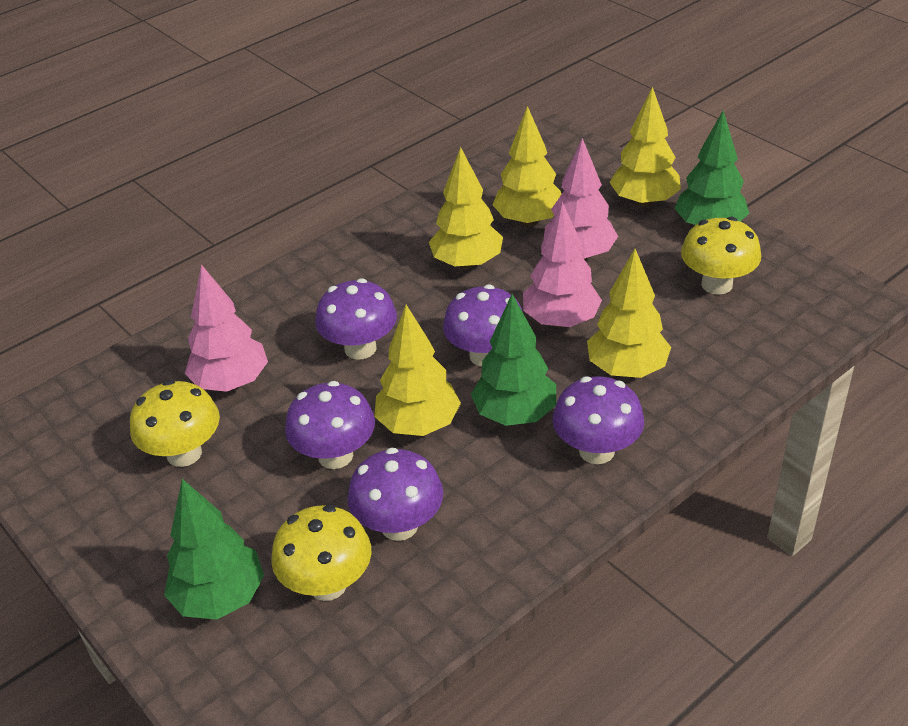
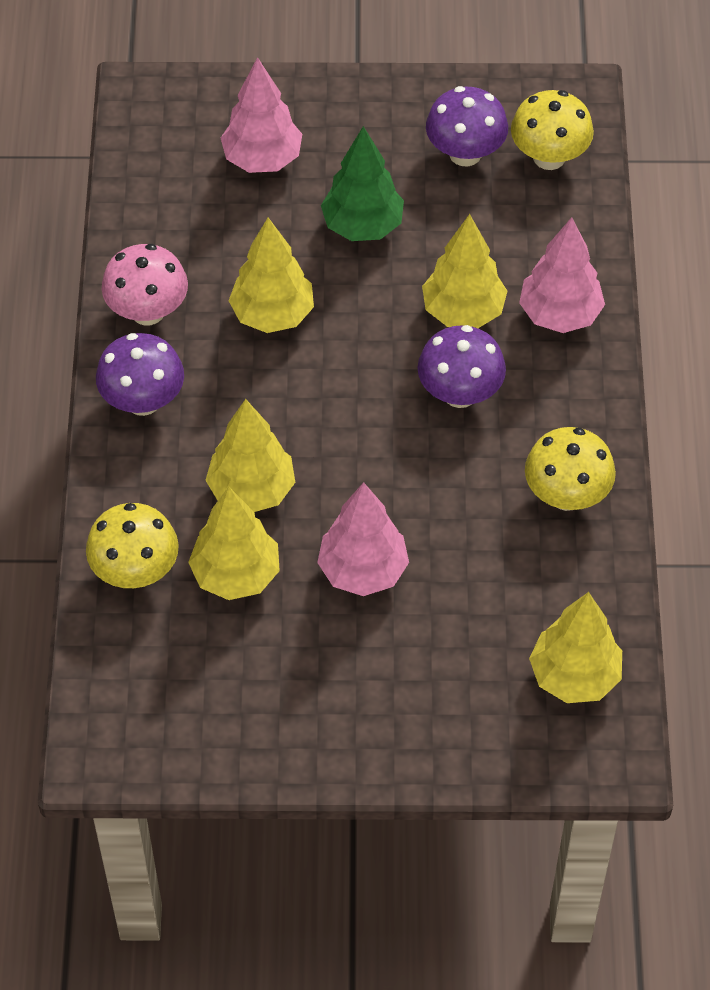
green tree: [164,479,264,620] [471,294,556,426] [674,110,749,225] = 3 -> [321,126,404,241] = 1
pink mushroom: none = 0 -> [102,244,188,325] = 1
purple mushroom: [285,381,375,469] [315,278,397,360] [347,448,443,541] [443,284,523,367] [553,376,644,464] = 5 -> [96,333,184,416] [418,325,506,408] [426,86,508,166] = 3

